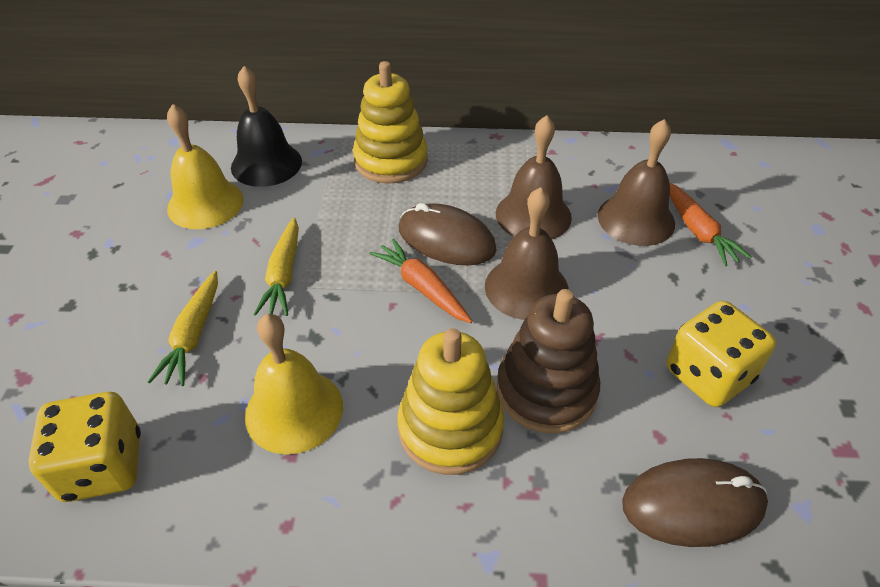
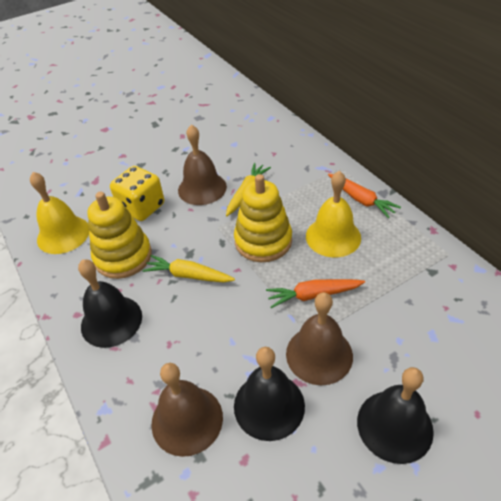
black bell: [231,66,302,187] = 1 -> [78,259,142,348] [234,347,305,441] [357,367,434,464] = 3
brown mouse: [399,203,497,265] [622,458,768,547] = 2 -> none = 0
brown stacking toy: [497,289,600,434] = 1 -> none = 0
yellow dice: [28,392,141,502] [666,301,776,407] = 2 -> [110,166,164,221] = 1

